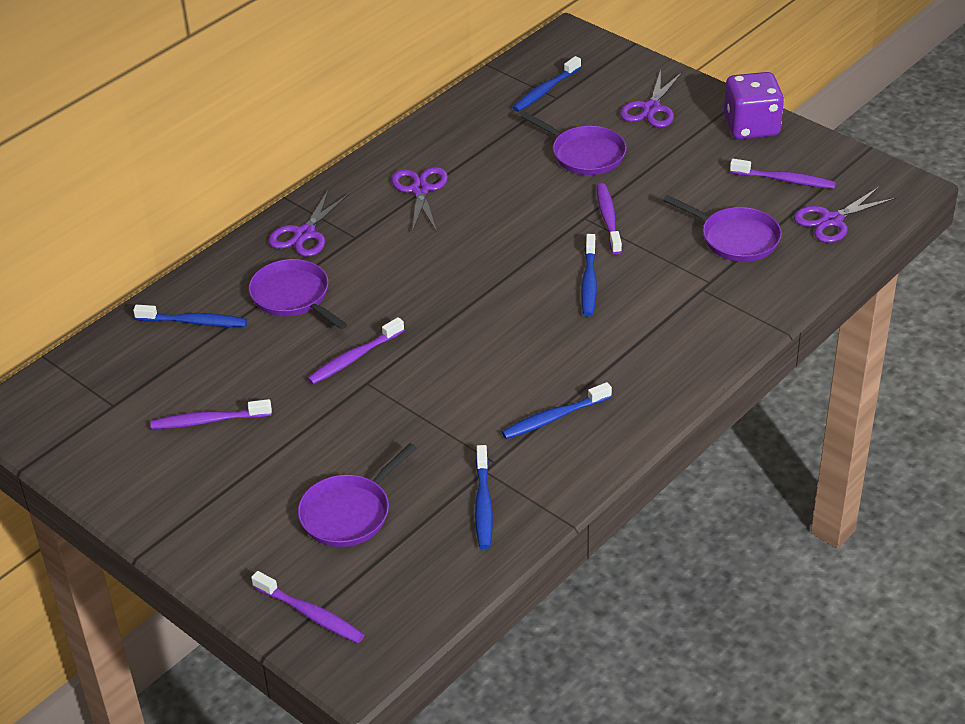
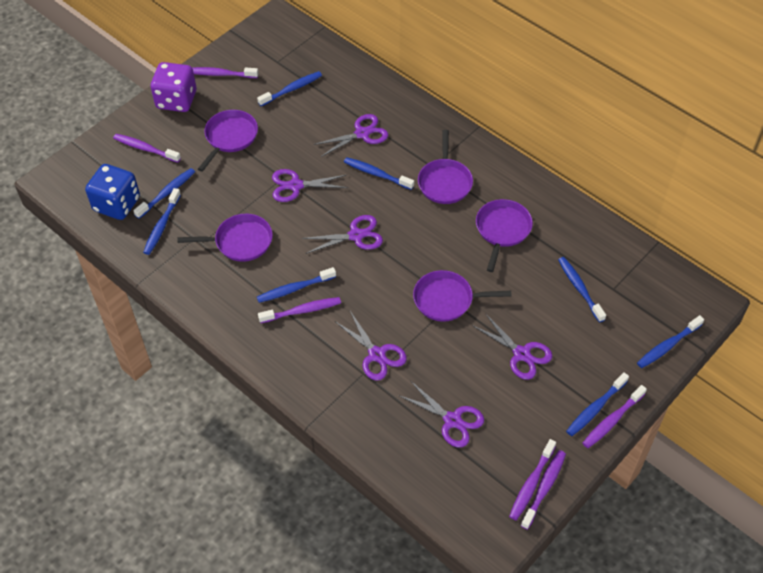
blue dice: none = 0 -> [85,164,140,220] = 1
blue toothbrush: [133,305,247,327] [475,445,493,549] [502,382,612,439] [512,56,581,112] [581,234,597,317] = 5 -> [133,168,195,219] [143,188,181,255] [257,71,322,106] [257,267,336,303] [344,157,414,190] [558,257,606,322] [566,372,629,436] [637,315,704,368] = 8
purple pan: [249,259,347,329] [298,443,417,547] [521,112,626,175] [663,195,782,262] = 4 -> [177,214,273,262] [198,110,258,172] [413,270,511,322] [418,130,473,204] [476,199,533,272] = 5
purple scissors: [268,188,350,257] [392,167,448,232] [620,69,682,128] [794,187,896,243] = 4 -> [272,169,348,202] [302,215,383,254] [313,114,388,157] [335,311,407,381] [398,381,484,447] [472,313,552,380] = 6
purple toothbrush: [151,399,272,429] [251,571,364,643] [307,317,405,384] [597,183,622,255] [730,159,836,189] = 5 -> [113,134,181,163] [192,67,258,78] [258,297,341,323] [509,439,556,520] [521,450,566,530] [583,385,647,448] = 6

